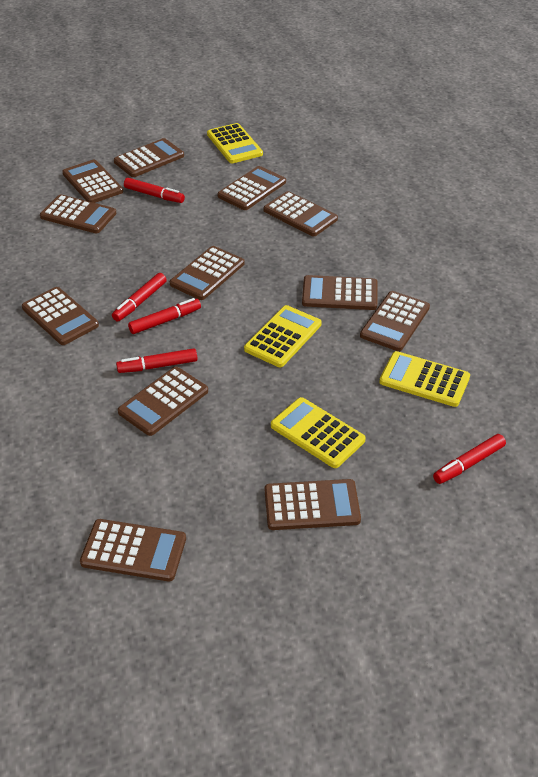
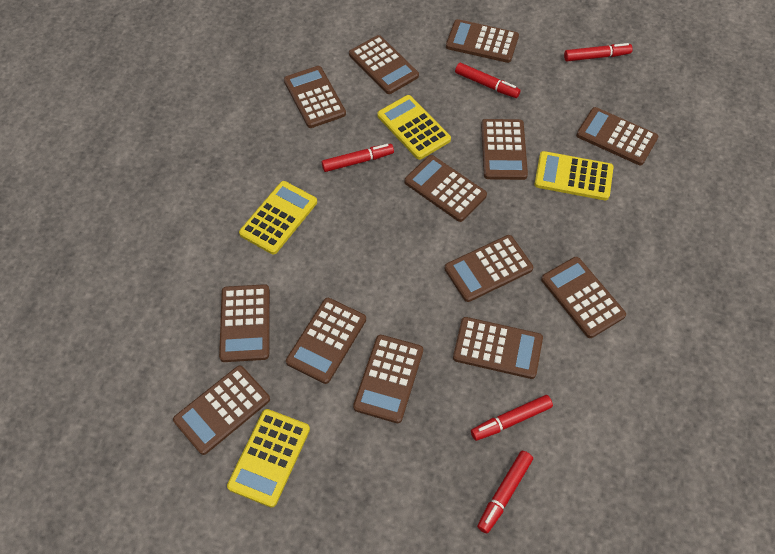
brown calculator: [22,287,99,345] [40,194,117,233] [62,160,123,203] [80,519,186,582] [114,138,184,177] [118,367,208,436] [170,246,244,300] [218,166,286,210] [264,191,338,236] [265,479,361,530] [302,275,377,310] [360,291,430,351] = 12 -> [173,366,270,455] [219,284,270,362] [284,66,346,128] [286,298,366,384] [349,35,419,94] [353,335,423,423] [404,155,487,222] [444,235,533,302] [446,19,519,63] [453,317,543,379] [481,119,528,180] [541,257,626,338] [576,107,659,165] = 13

